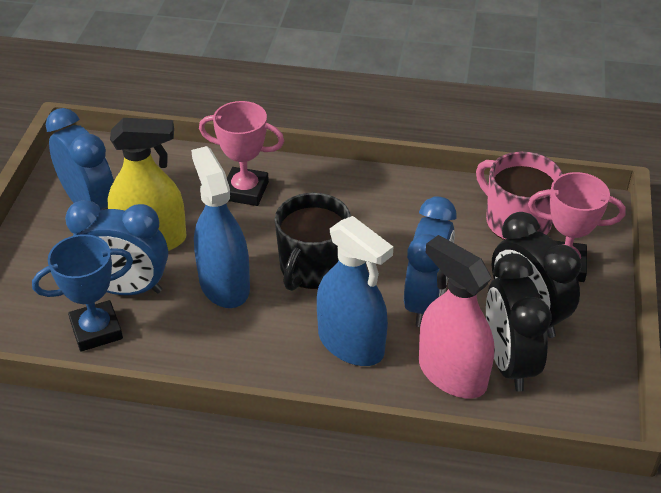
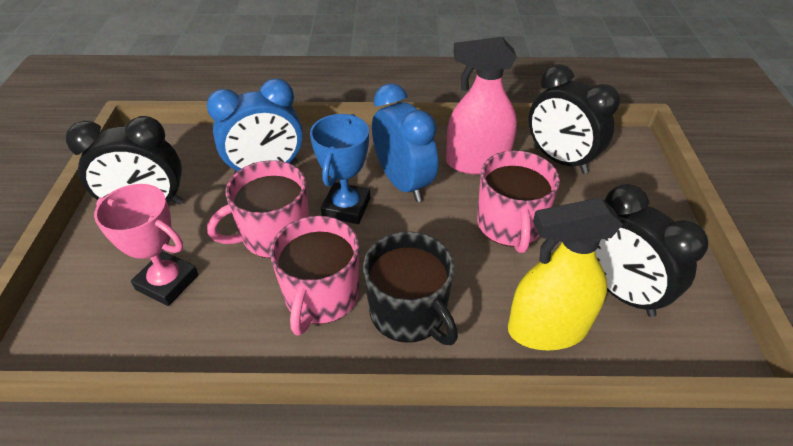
black clock: [486,253,551,392] [492,212,581,338] = 2 -> [66,116,183,205] [528,64,620,174] [595,184,709,317] = 3
blue clock: [46,108,114,210] [65,200,168,295] [404,196,457,327] = 3 -> [207,79,303,175] [372,83,438,202] = 2
blue spray bottle: [191,146,250,308] [317,216,393,366] = 2 -> none = 0
pink mug: [476,152,563,240] = 1 -> [207,160,309,258] [270,216,359,335] [477,150,560,253] = 3
pink trophy: [199,101,284,206] [528,172,626,282] = 2 -> [94,184,199,306] = 1

